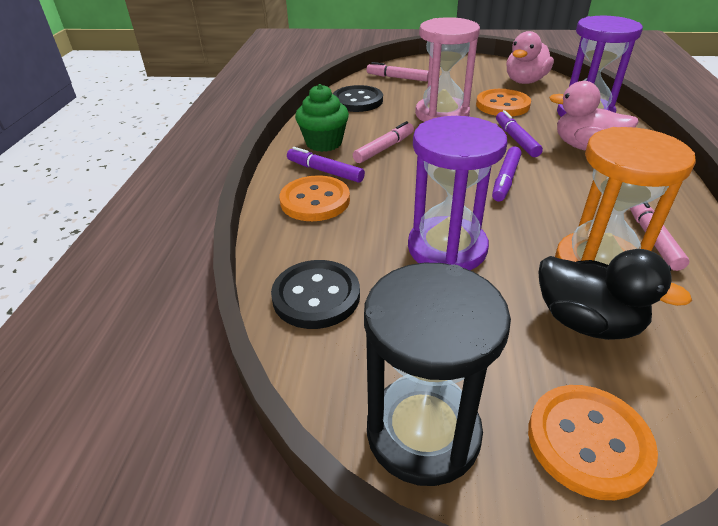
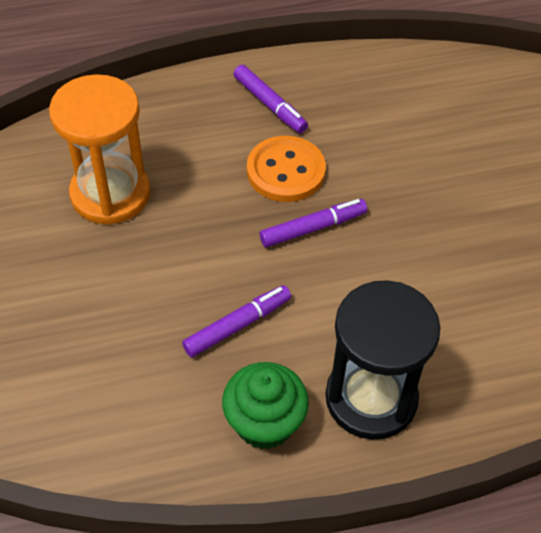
black button: [271,260,360,329] [333,85,383,112] = 2 -> none = 0
black duck: [539,249,692,340] = 1 -> none = 0
orange button: [280,175,350,221] [476,89,531,116] [528,385,658,500] = 3 -> [247,136,326,202] = 1
pink duck: [506,31,554,84] [549,81,639,151] = 2 -> none = 0
pink hourglass: [415,17,480,122] = 1 -> none = 0
pink marker: [353,121,414,163] [367,62,429,82] [630,203,689,271] = 3 -> none = 0
purple hourglass: [408,116,507,270] [557,16,643,117] = 2 -> none = 0

